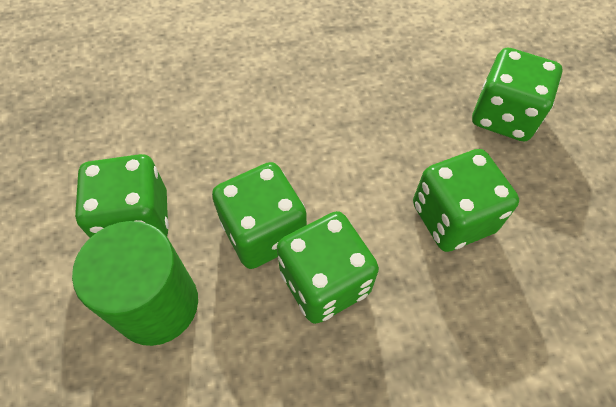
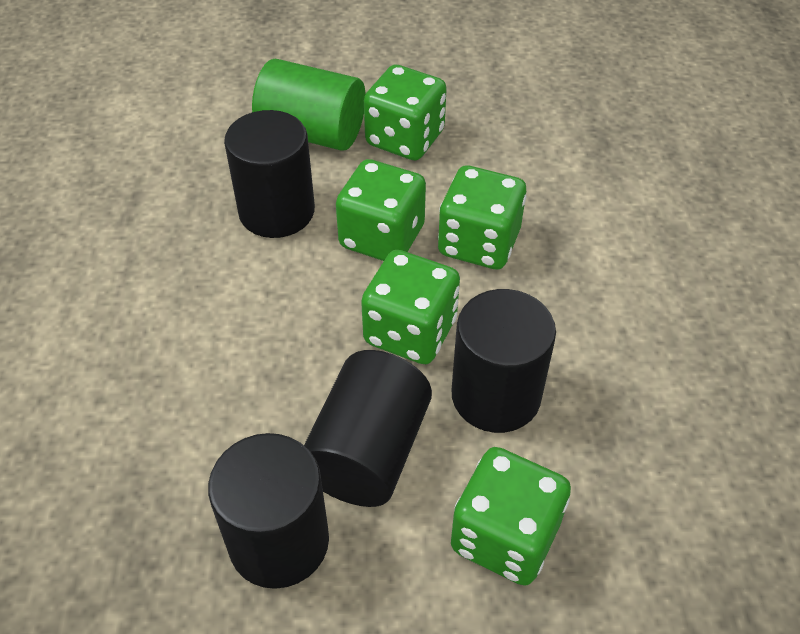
black cylinder: none = 0 -> [208,433,329,589] [224,110,315,238] [304,350,432,507] [452,289,556,433] = 4

